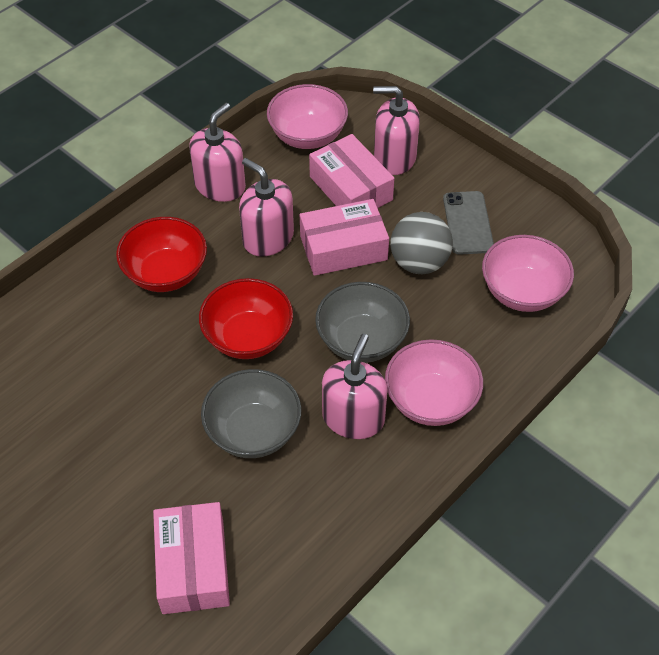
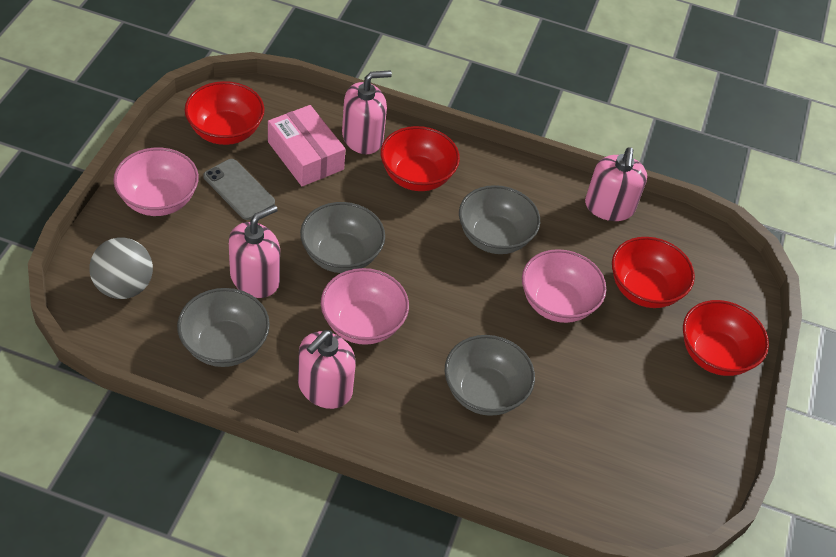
grey bowl: [201,369,301,458] [315,282,410,363] = 2 -> [177,288,270,367] [300,202,385,273] [445,335,535,416] [459,185,540,254] = 4
pink box: [153,502,230,614] [300,199,389,276] [309,134,395,208] = 3 -> [268,105,346,186] = 1
red bowl: [116,217,207,292] [199,278,293,359] = 2 -> [185,81,264,145] [381,126,460,191] [612,237,695,308] [683,300,769,376] = 4

